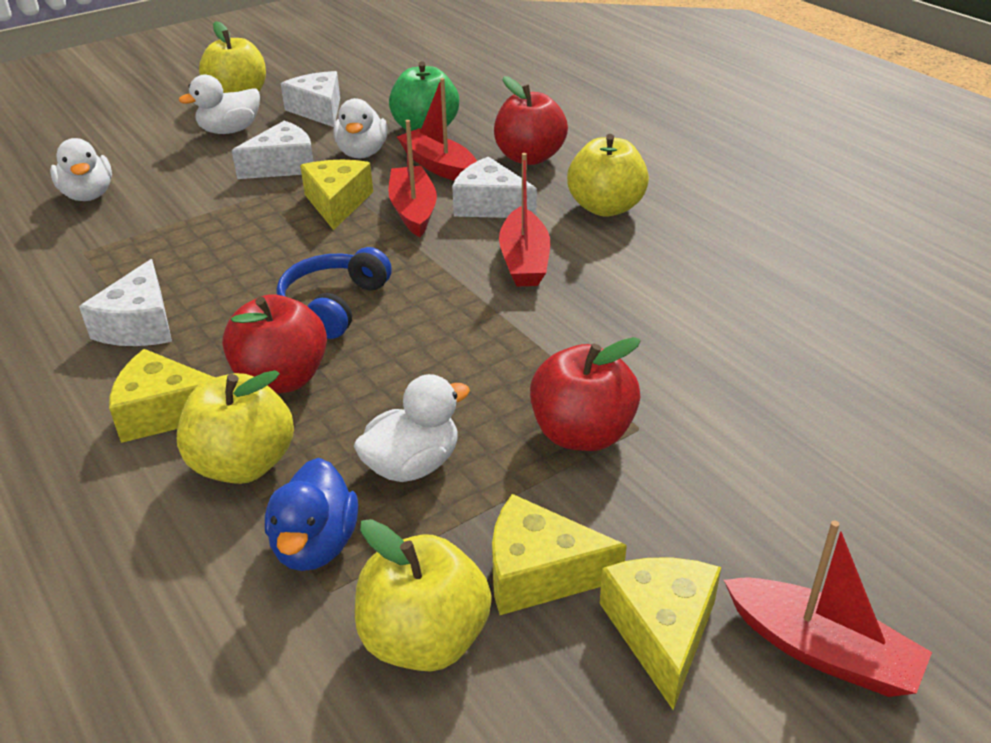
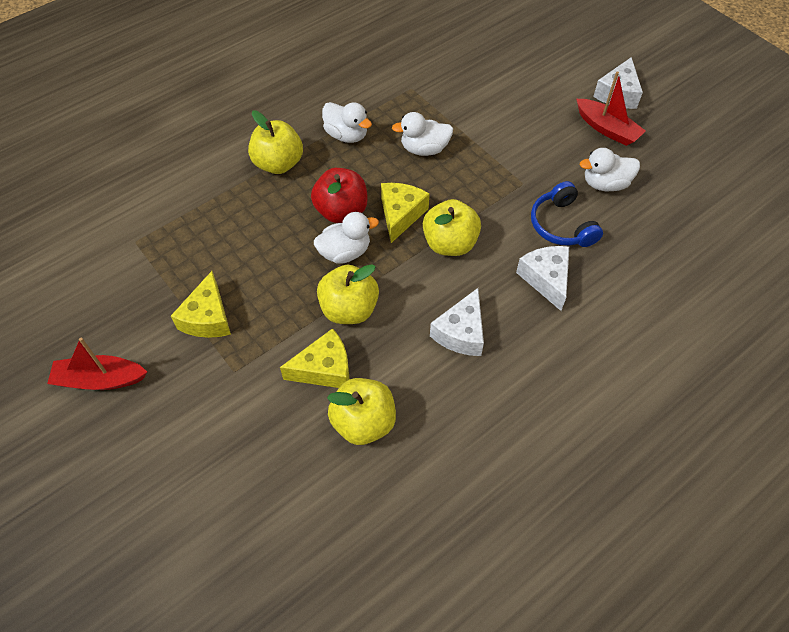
blue duck: [265,458,358,571] = 1 -> none = 0
green apple: [389,61,459,131] = 1 -> none = 0
red apple: [222,294,327,394] [494,76,568,165] [530,337,641,451] = 3 -> [311,168,368,223] = 1
red boat: [388,120,437,237] [397,78,477,181] [499,153,550,286] [724,520,932,697] = 4 -> [47,338,147,390] [576,71,646,146] = 2
white cheese: [79,259,172,346] [232,121,313,179] [281,71,340,127] [452,157,537,218] = 4 -> [430,288,484,356] [516,246,569,311] [593,57,643,109] = 3
yellow cheese: [109,349,215,443] [300,160,373,230] [492,494,627,615] [600,558,721,710] = 4 -> [171,271,231,338] [280,328,349,388] [381,183,429,243] = 3

